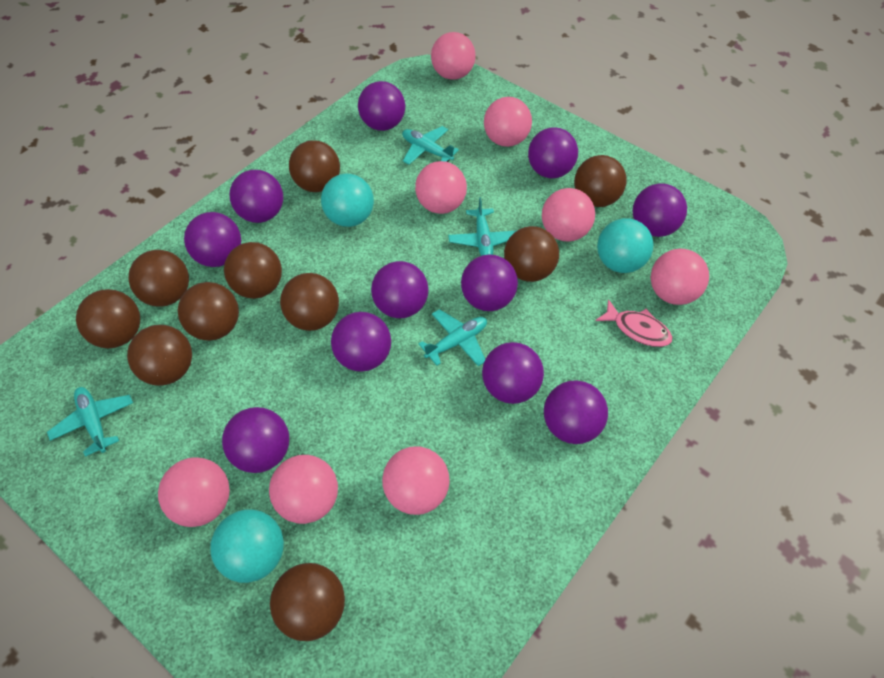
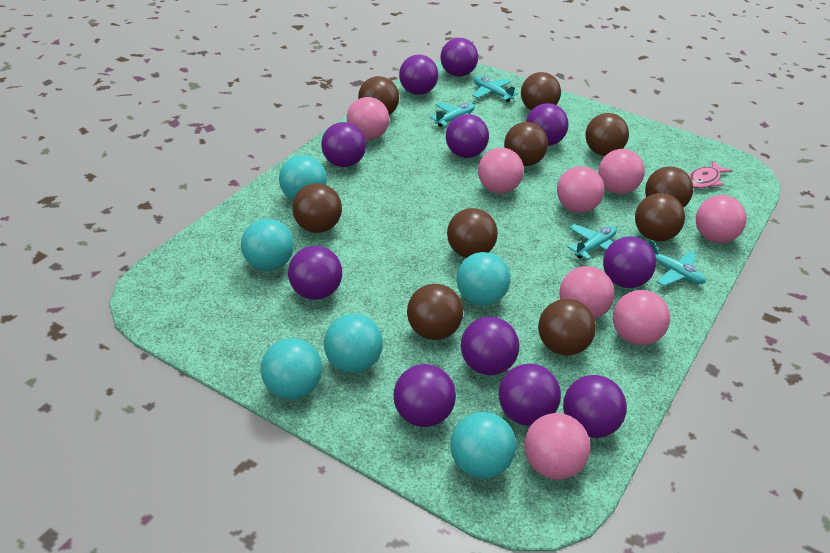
turquoise ball: [210,510,284,583] [321,174,374,227] [597,218,654,273] = 3 -> [241,219,294,271] [261,338,322,400] [279,155,327,200] [324,314,383,373] [450,412,516,479] [456,252,510,306] = 6

